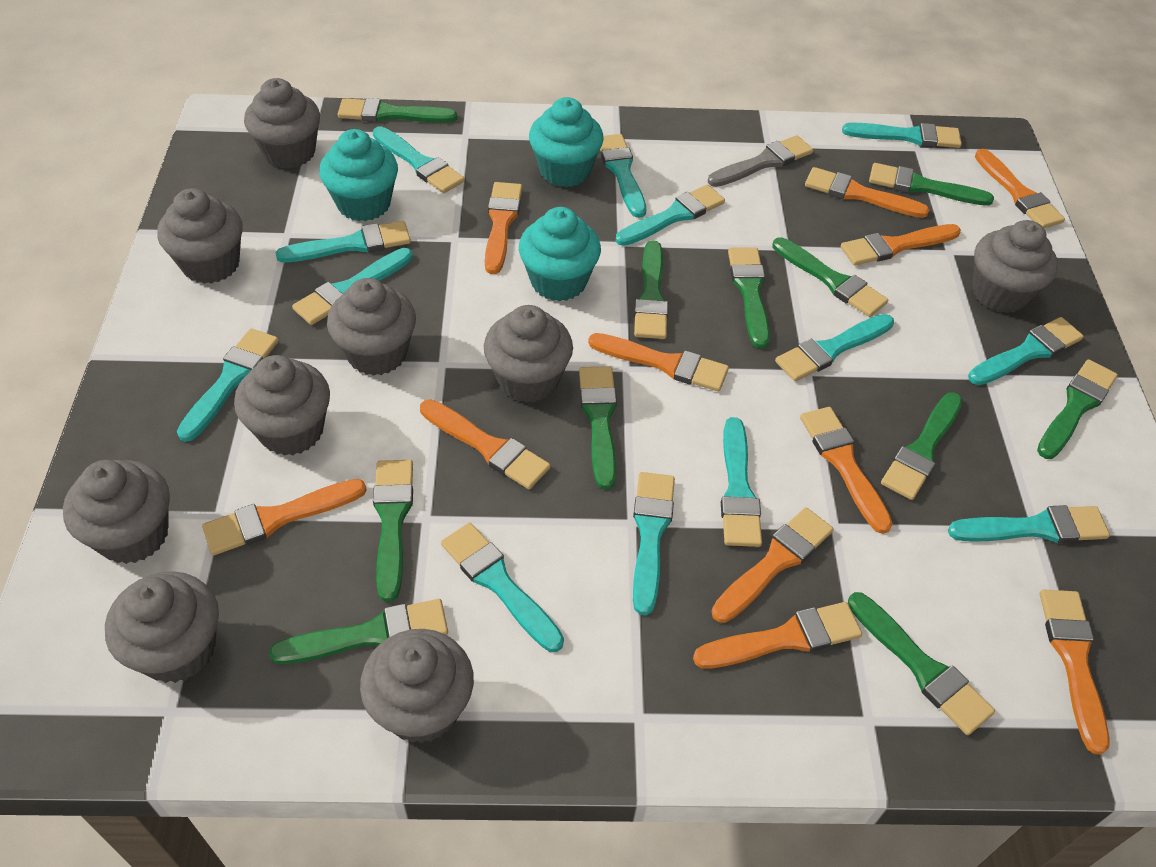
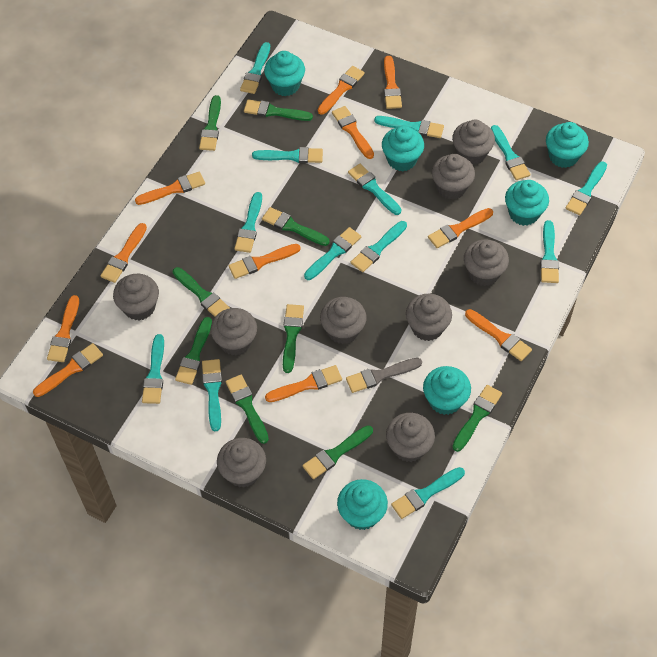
green brush: [269,599,448,664] [338,98,457,123] [373,460,413,602] [579,366,617,489] [634,240,668,339] [728,247,770,348] [772,237,888,317] [848,592,995,735] [869,163,994,206] [881,392,963,500] [1037,359,1118,459] = 11 -> [173,267,230,317] [175,317,212,385] [199,95,221,151] [226,375,269,444] [244,99,313,121] [262,207,330,246] [283,304,304,373] [302,426,373,479] [452,385,502,452] = 9
turquoise cupcake: [319,129,398,221] [519,207,601,301] [529,97,604,187] = 3 -> [264,51,305,96] [337,479,388,530] [382,125,424,171] [423,366,471,415] [505,180,549,226] [546,122,589,168] = 6

